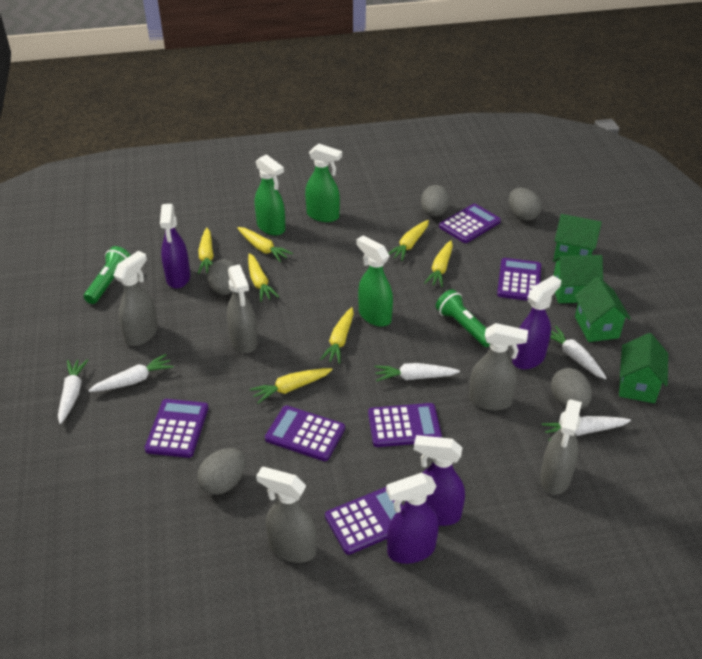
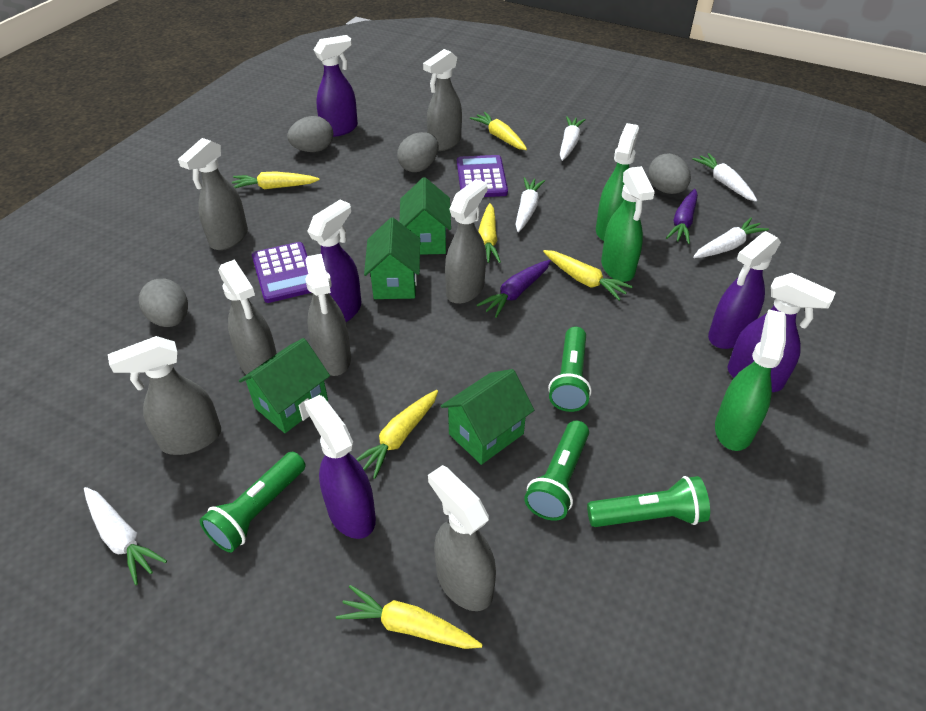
green flashlight: [84,246,131,304] [436,289,490,347] = 2 -> [200,452,306,553] [524,421,589,521] [548,327,592,412] [587,476,710,527] = 4
grey egg: [197,448,246,495] [207,259,235,295] [421,185,450,216] [509,188,542,221] [551,368,592,410] = 5 -> [139,279,188,327] [287,116,333,152] [397,132,439,172] [648,153,691,194] = 4
grey spray bottle: [113,251,158,346] [227,264,258,353] [256,467,317,563] [469,323,528,410] [540,399,582,495] = 5 -> [108,336,221,455] [178,138,248,250] [218,259,277,375] [305,254,351,376] [423,49,462,151] [428,465,496,611] [445,179,488,304] = 7
purple calculator: [145,399,209,458] [265,406,345,461] [325,487,403,555] [368,403,442,447] [439,204,501,243] [497,258,541,301] = 6 -> [252,242,311,303] [457,155,508,197] = 2
purple carrot: none = 0 -> [477,260,551,318] [666,189,698,244] = 2
purple spray bottle: [160,204,190,289] [386,473,439,564] [414,435,465,526] [512,276,561,370] = 4 -> [304,395,376,539] [307,200,361,322] [314,35,358,137] [708,231,781,349] [727,273,836,392] = 5
yellow carrot: [198,228,214,274] [237,227,293,262] [248,253,279,302] [250,368,333,404] [320,307,354,364] [388,220,429,261] [424,240,453,287] = 7 -> [232,171,320,189] [336,585,483,649] [356,390,438,479] [470,112,527,150] [478,203,501,263] [543,250,633,301] = 6

